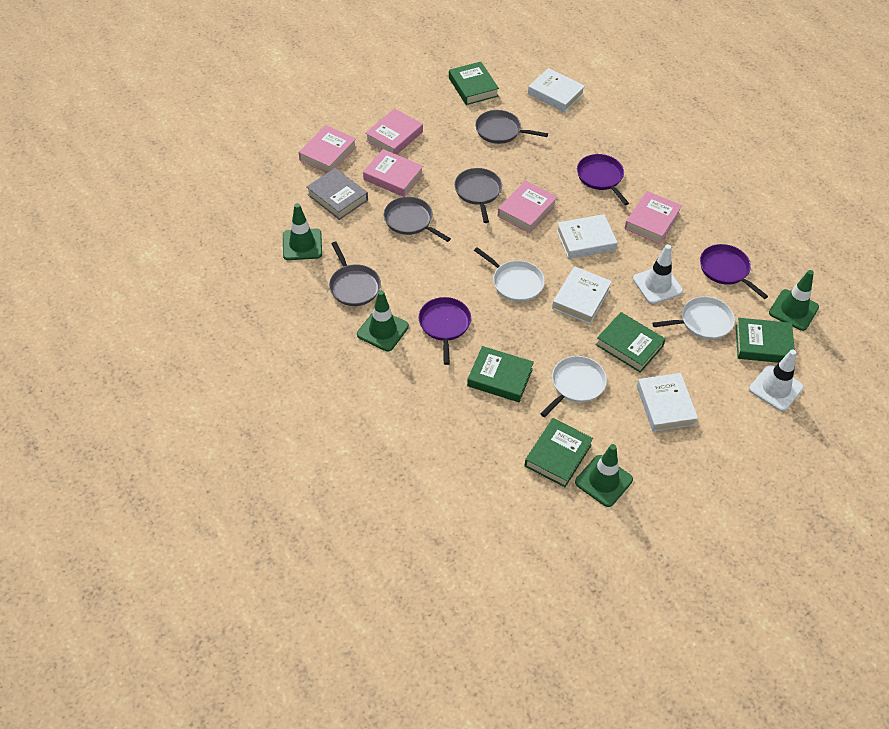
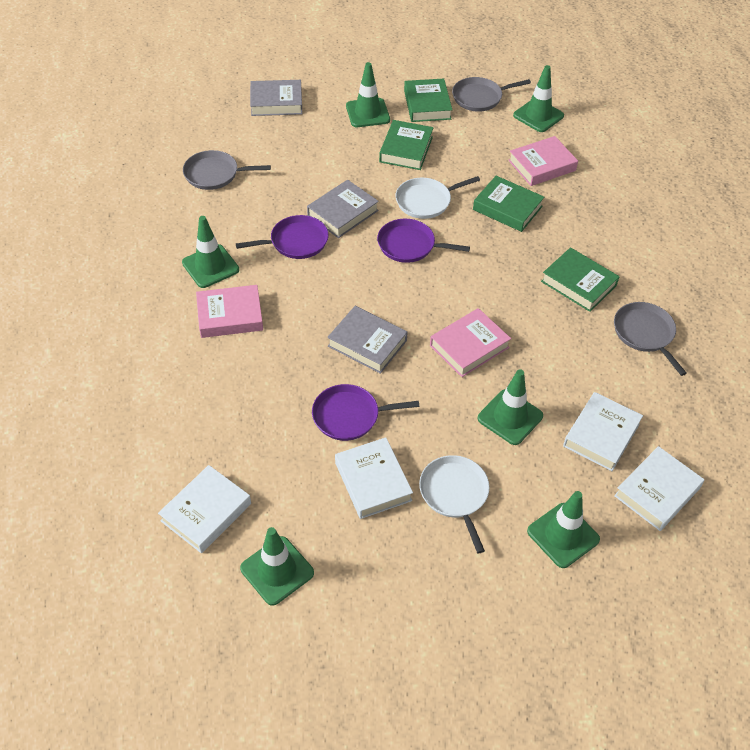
green book: [449,62,499,105] [467,346,534,402] [524,418,593,487] [596,312,666,373] [736,318,795,363] = 5 -> [379,120,434,170] [404,79,452,122] [473,176,544,232] [541,247,620,312] = 4
green traffic cone: [283,203,322,260] [357,290,409,351] [575,444,633,507] [769,270,819,331] = 4 -> [182,216,239,288] [240,527,314,606] [346,62,390,127] [478,369,543,445] [513,65,564,132] [527,491,600,568] = 6
grey book: [307,168,368,220] = 1 -> [250,80,302,116] [307,180,379,238] [327,306,408,374] = 3
grey pan: [329,242,381,306] [384,197,451,242] [454,168,502,223] [475,110,548,144] = 4 -> [183,150,271,190] [452,77,531,112] [614,302,687,376] = 3
pink book: [299,125,357,173] [363,149,424,197] [365,109,423,155] [498,180,557,233] [625,191,682,244] = 5 -> [196,285,263,338] [430,308,511,377] [508,136,578,186] = 3
white pan: [474,247,545,302] [540,356,607,417] [652,296,735,340] = 3 -> [396,176,480,219] [419,455,490,553] = 2
white traffic cone: [633,244,683,304] [749,349,804,411] = 2 -> none = 0

